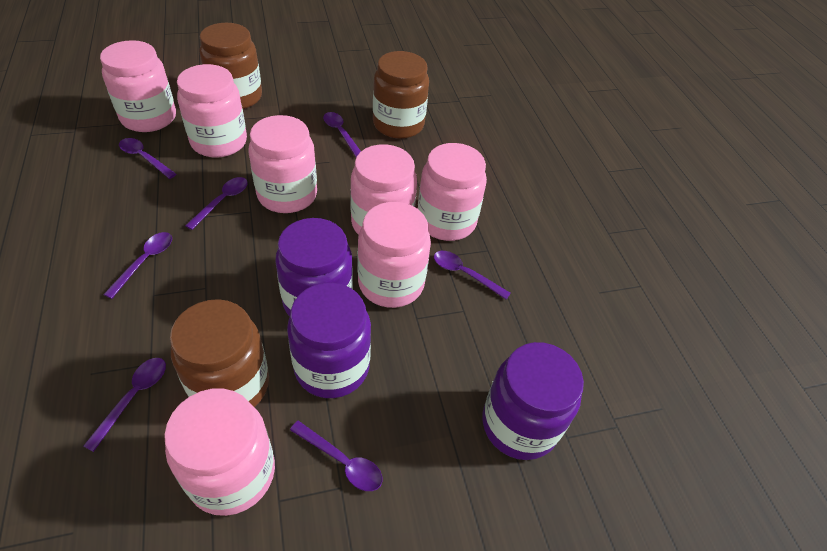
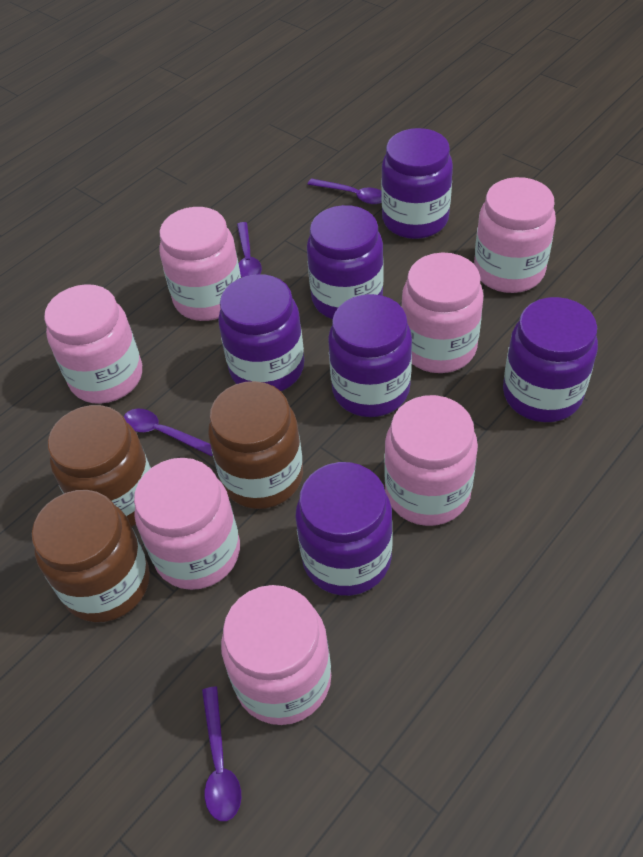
purple jar: [275,218,353,316] [287,283,371,398] [482,342,584,460] = 3 -> [218,274,304,391] [295,462,393,596] [307,205,384,319] [328,294,412,417] [381,128,453,239] [503,297,598,422] = 6
purple spoon: [83,358,166,452] [103,232,172,299] [119,138,176,179] [185,177,248,230] [290,420,382,491] [323,112,361,157] [434,251,511,299] = 7 -> [124,409,213,457] [202,686,241,821] [237,222,262,277] [307,178,382,204] = 4

